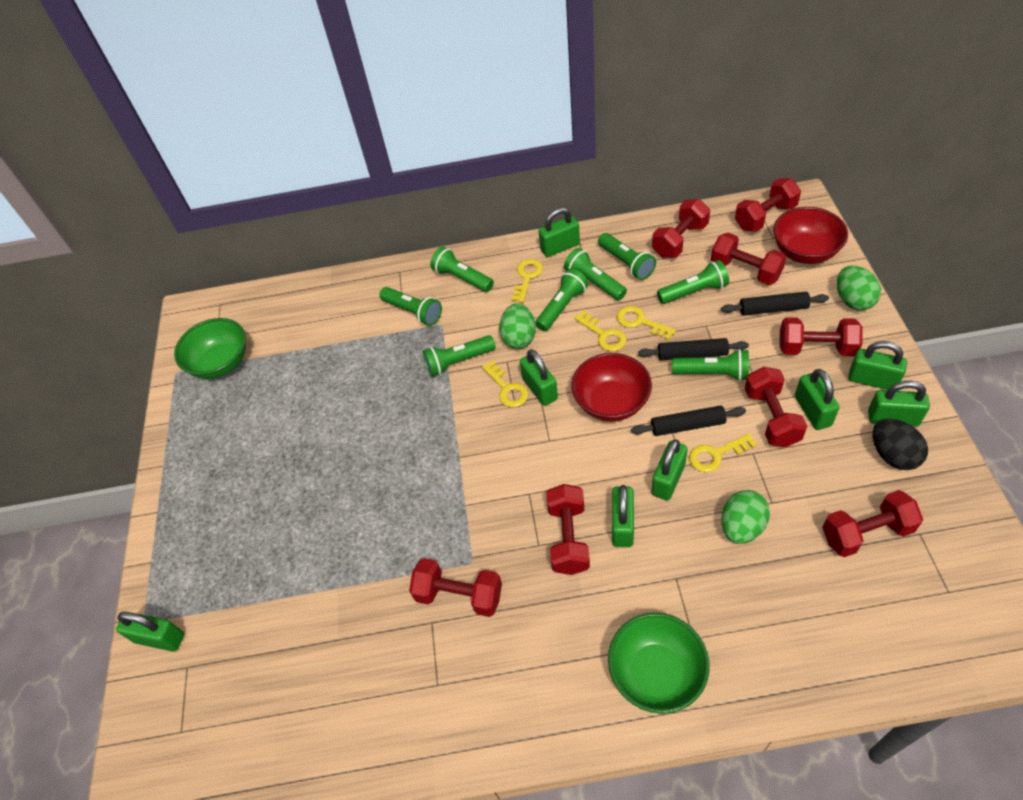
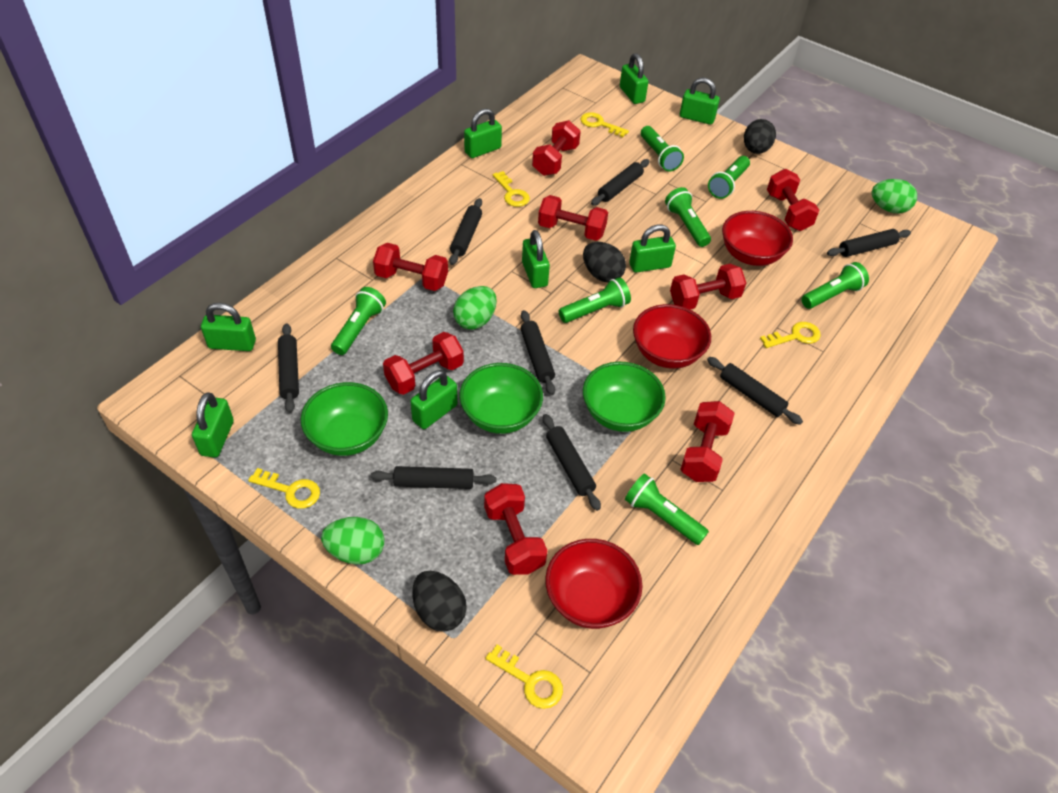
black egg: [873,419,928,470] = 1 -> [412,571,467,632] [583,242,626,283] [744,119,776,154] = 3
black rolling pin: [631,406,746,436] [638,338,749,360] [721,292,829,316] = 3 -> [278,323,299,413] [371,466,497,489] [449,198,482,265] [521,310,555,395] [543,414,601,511] [591,159,650,206] [707,357,803,425] [827,229,911,257] = 8
green bowl: [174,318,246,379] [608,613,710,714] = 2 -> [301,382,388,456] [459,363,543,434] [583,362,666,432] = 3
green flashlight: [380,287,442,326] [423,335,496,377] [430,246,494,292] [535,268,589,331] [564,248,627,300] [598,233,656,280] [657,260,729,304] [672,349,749,381] = 8 -> [331,287,386,355] [559,277,631,323] [625,473,709,545] [641,126,684,172] [665,187,711,247] [708,156,750,199] [802,262,869,309] = 7
red bowl: [571,353,652,422] [773,207,848,264] = 2 -> [545,539,642,629] [633,304,711,369] [722,211,793,266] = 3

